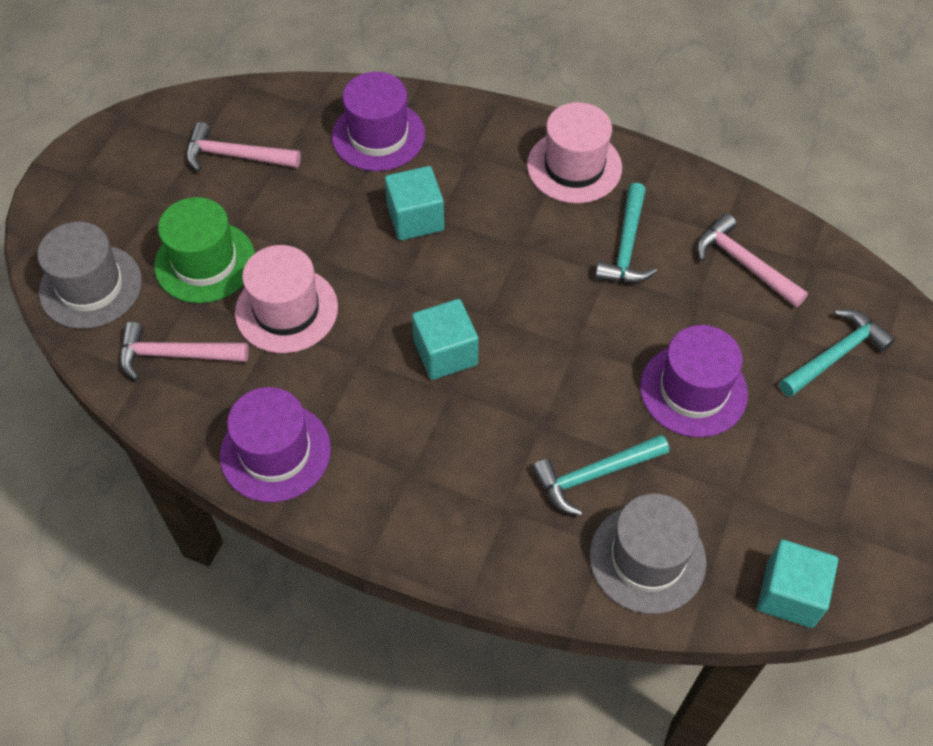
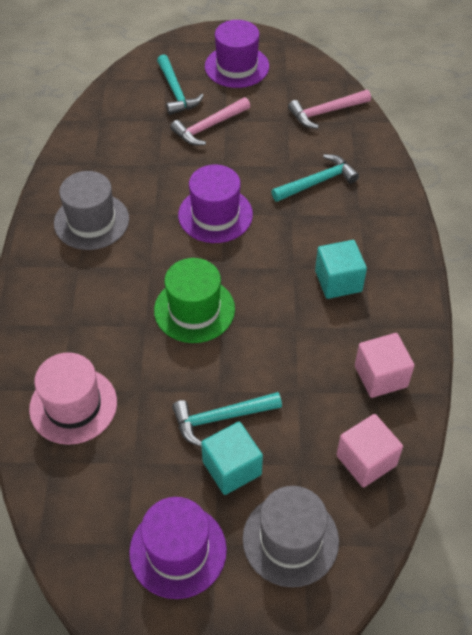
pink cube: none = 0 -> [336,414,403,487] [355,333,415,398] = 2
pink hammer: [120,322,249,380] [186,122,301,172] [697,213,808,307] = 3 -> [170,97,250,146] [288,90,371,129] = 2
pink hat: [235,245,338,353] [527,102,622,204] = 2 -> [29,352,117,445] = 1
turquoise cube: [385,166,444,240] [412,299,479,380] [757,540,838,628] = 3 -> [201,422,263,495] [315,240,367,299] = 2

